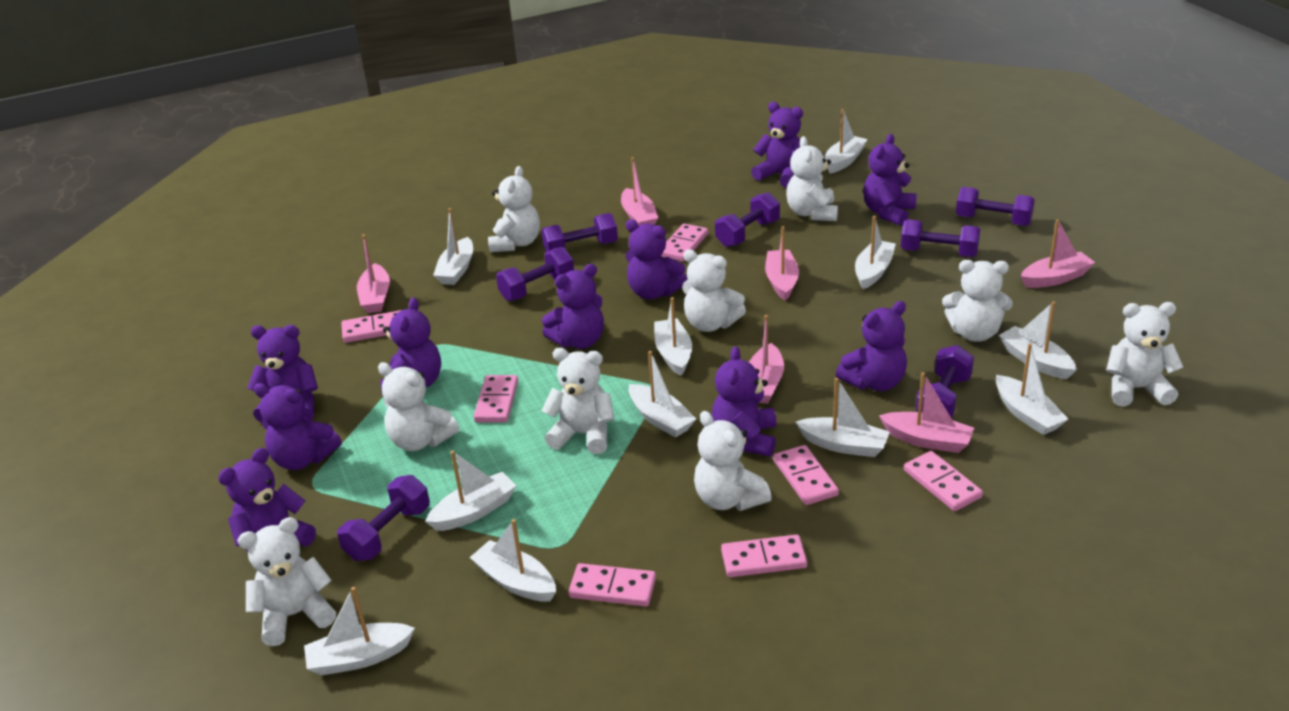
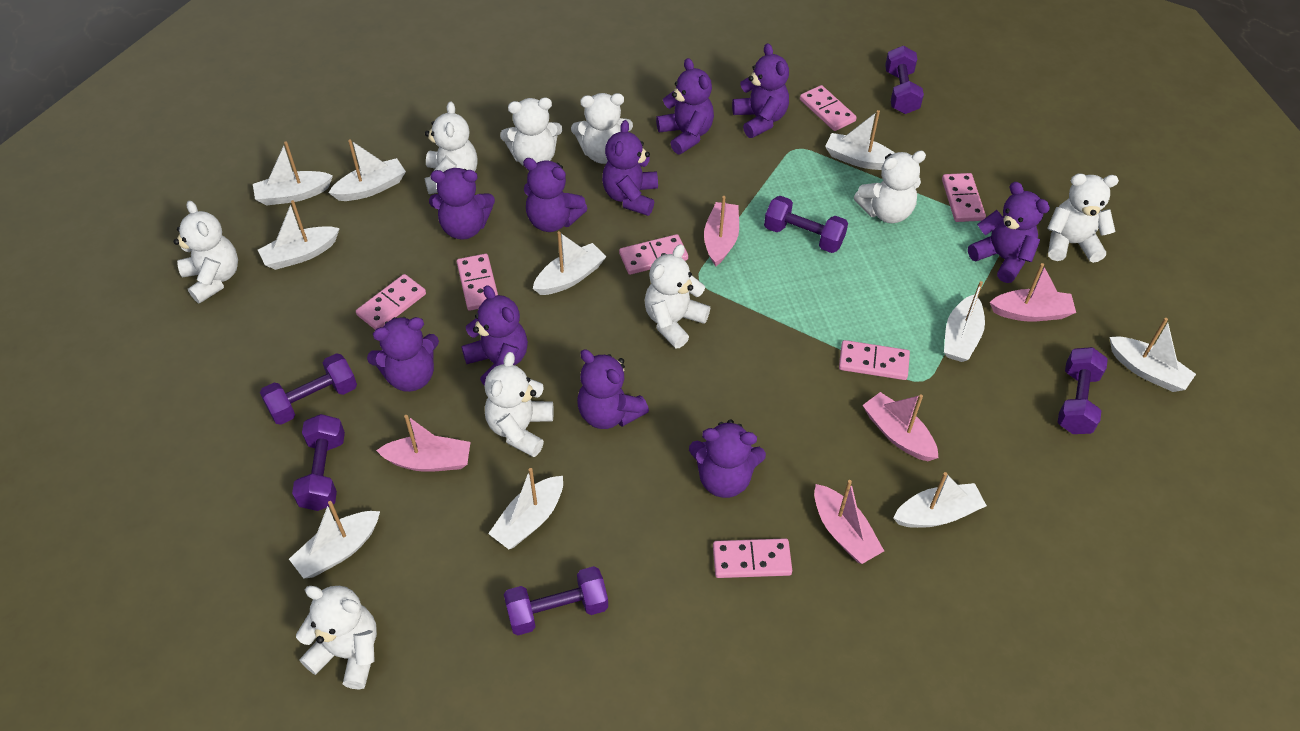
pink boat: [357,235,390,313] [621,157,658,225] [749,315,784,404] [765,226,799,301] [879,372,974,453] [1021,219,1095,288] = 6 -> [376,415,471,472] [704,196,739,266] [814,480,884,564] [862,392,939,461] [990,263,1076,322] = 5
purple dumbbell: [337,475,430,561] [496,247,574,301] [541,213,618,252] [715,192,780,247] [901,219,980,257] [916,345,974,418] [956,187,1035,226] = 7 -> [260,353,357,425] [292,414,345,511] [504,566,608,635] [764,196,848,253] [885,46,924,114] [1057,347,1108,434] = 6
white boat: [304,587,415,675] [425,450,516,531] [433,208,473,285] [470,519,556,602] [629,351,696,438] [654,297,692,376] [796,378,890,457] [824,109,868,174] [855,216,896,289] [996,344,1068,435] [999,301,1077,379] = 11 -> [253,141,333,206] [258,200,340,270] [289,501,380,579] [328,139,406,201] [488,468,563,549] [533,231,607,295] [825,110,894,170] [893,472,987,528] [944,281,985,362] [1110,318,1196,392] = 10

